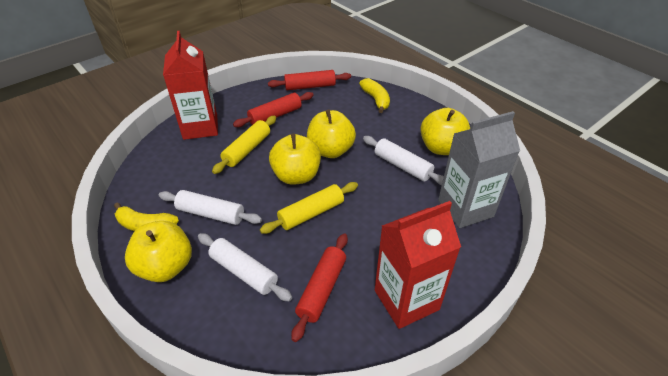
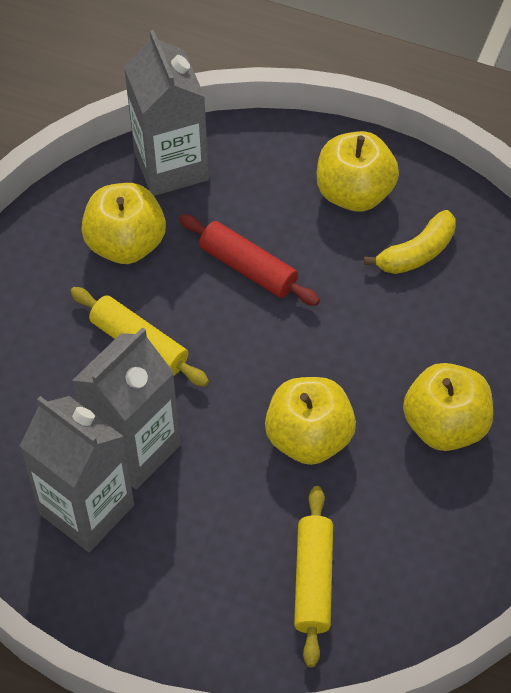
grey carton: [438,111,520,228] = 1 -> [20,396,134,552] [72,327,181,489] [124,30,209,196] = 3
red carton: [163,31,218,140] [375,201,461,329] = 2 -> none = 0
red rolling pin: [233,92,314,127] [268,70,351,90] [291,234,348,342] = 3 -> [179,214,320,306] = 1
white rolling pin: [159,190,262,225] [198,233,292,302] [363,136,444,185] = 3 -> none = 0
yellow banana: [114,202,179,231] [359,78,390,113] = 2 -> [364,210,456,274] = 1

